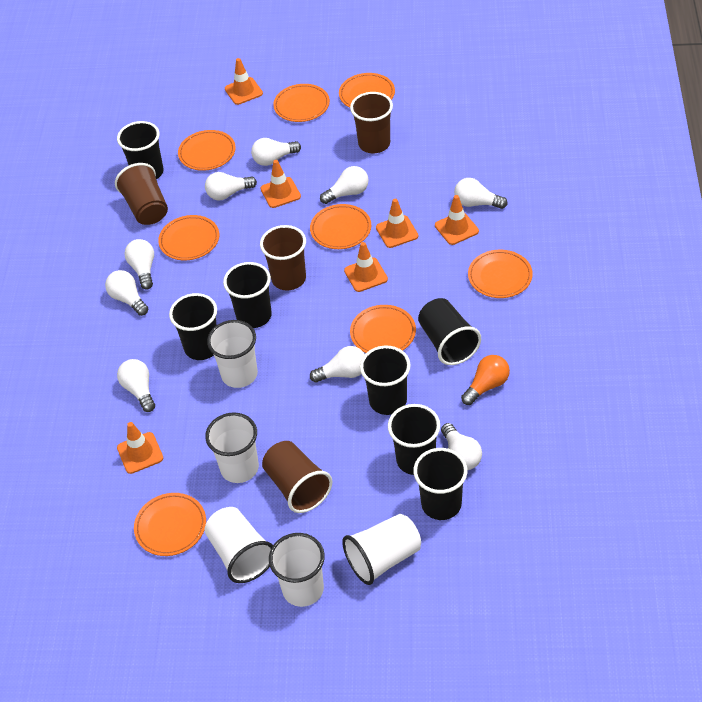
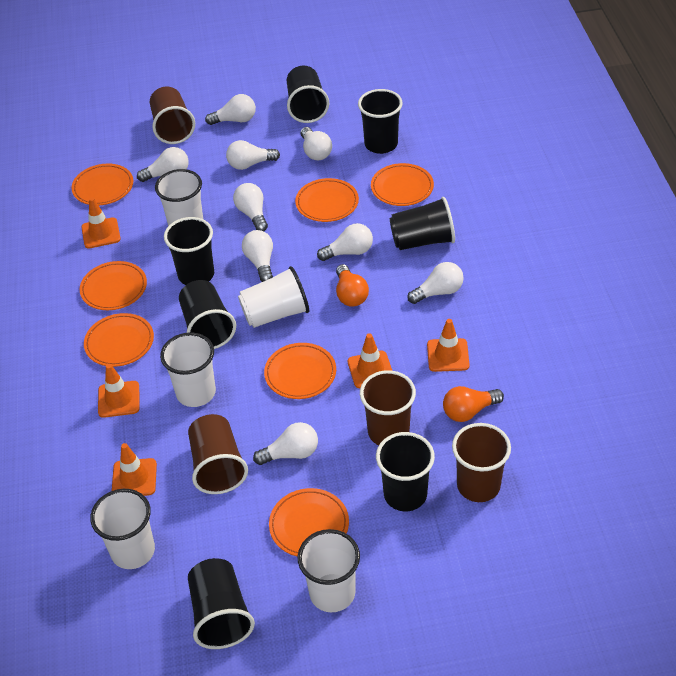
orange light bulb: [461,355,510,405] = 1 -> [336,264,369,307] [443,386,504,422] = 2
orange plate: [134,493,206,556] [158,215,219,260] [178,130,236,171] [273,84,330,122] [310,204,371,249] [339,73,395,108] [350,305,416,353] [468,250,533,298] = 8 -> [71,164,133,205] [80,261,147,310] [84,313,154,367] [264,343,336,399] [269,488,349,557] [295,178,359,222] [371,163,434,206] = 7
orange traffic cone: [117,422,163,474] [225,58,263,105] [261,160,301,208] [344,242,388,292] [376,199,418,248] [435,195,479,245] = 6 -> [81,197,121,249] [98,364,140,418] [112,443,157,496] [347,333,392,388] [427,319,470,372] = 5

